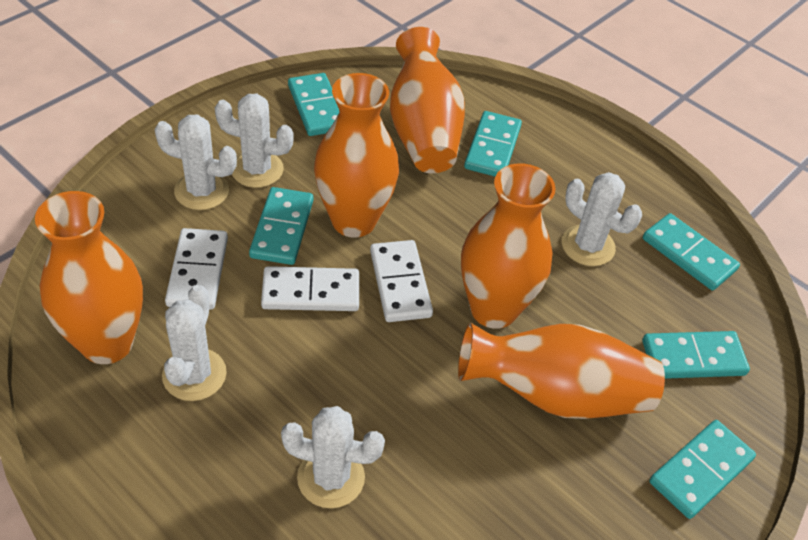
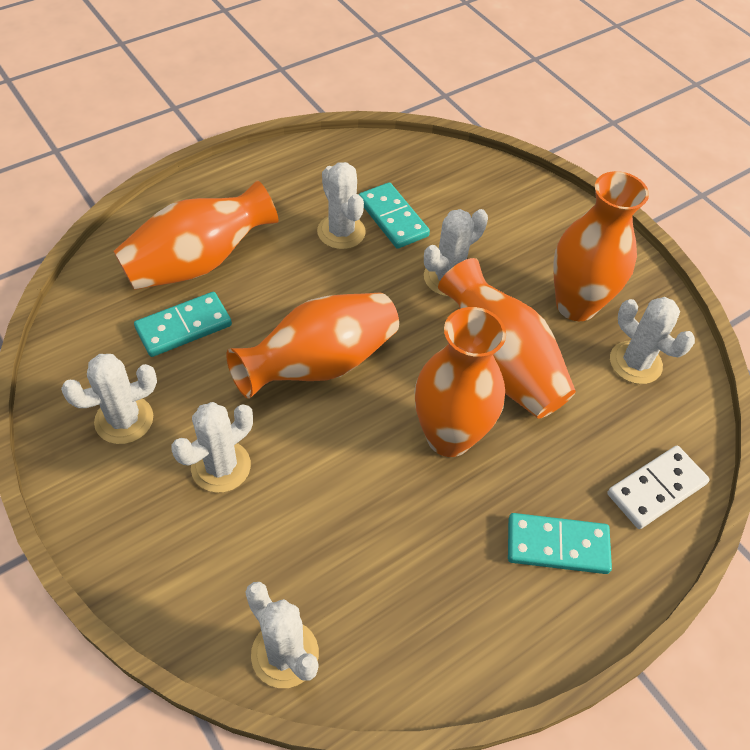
turquoise domino: [249,187,313,265] [288,73,339,136] [464,111,522,176] [642,331,750,379] [643,213,740,290] [650,420,756,519] = 6 -> [134,292,232,357] [358,182,430,249] [508,513,612,574] = 3
white cactus: [154,114,237,210] [162,285,227,401] [215,94,294,188] [281,406,385,508] [562,172,642,266] = 5 -> [61,354,157,444] [171,402,253,493] [245,582,319,688] [317,162,366,249] [424,209,488,296] [610,297,695,384] = 6
white domino: [165,228,228,310] [261,266,359,311] [370,240,433,322] = 3 -> [607,446,710,529] = 1

